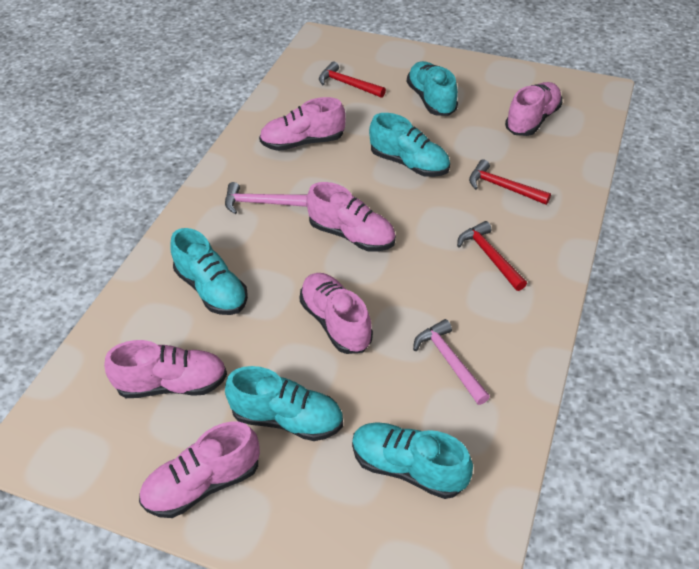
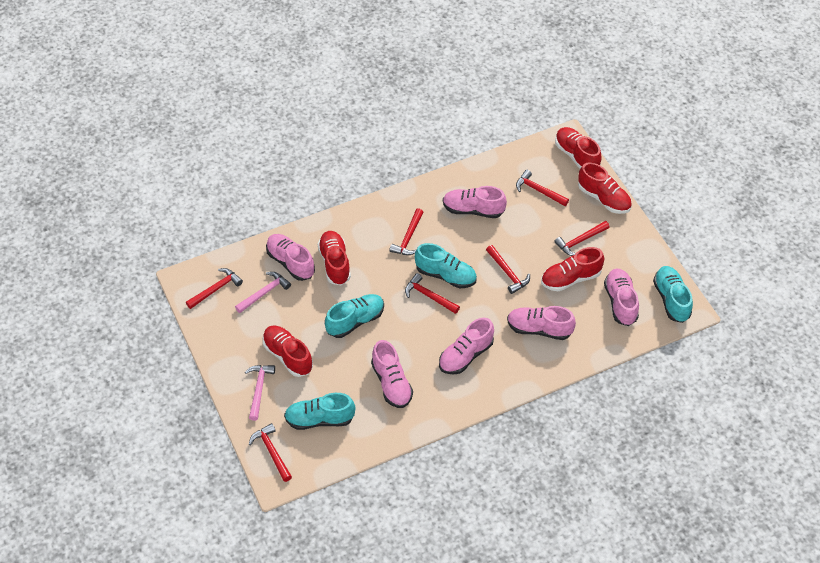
red hammer: [319,62,386,98] [457,221,527,291] [469,159,551,205] = 3 -> [186,268,243,309] [249,423,292,482] [389,208,423,255] [405,273,460,314] [486,245,530,294] [516,170,569,206] [554,221,610,256] = 7
red shoe: none = 0 -> [263,326,313,377] [317,231,351,285] [541,247,604,291] [555,127,602,169] [578,162,632,214] = 5
turquoise shoe: [171,228,248,315] [225,366,343,441] [352,422,473,499] [369,113,450,177] [407,61,458,116] = 5 -> [284,393,355,430] [325,294,384,338] [415,243,477,288] [653,266,693,323] = 4

